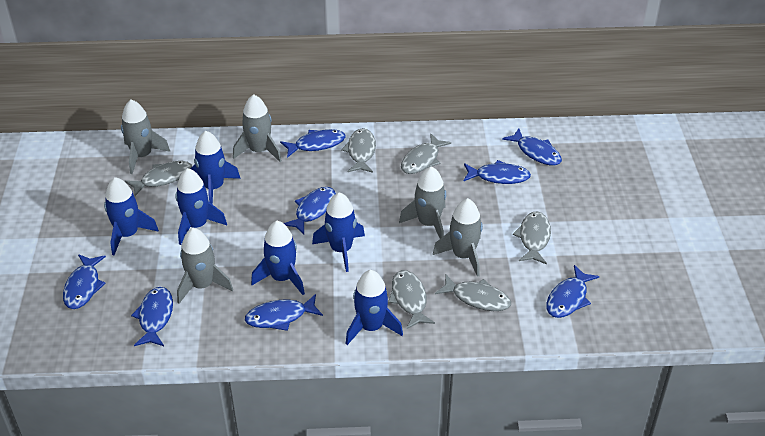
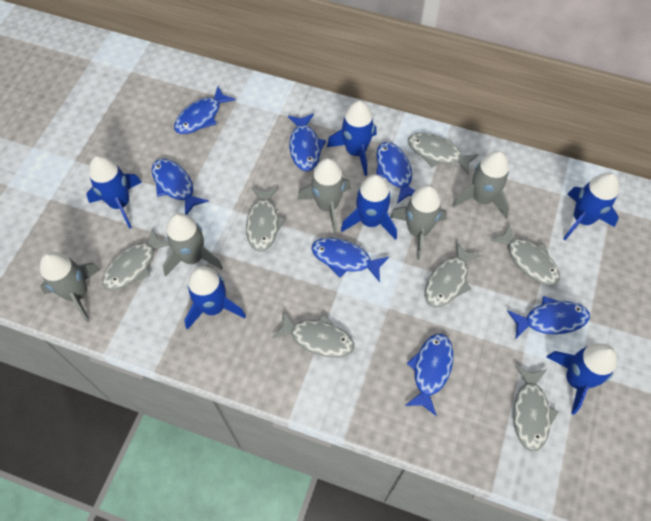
blue fish: [63,254,106,309] [131,287,173,346] [245,294,323,331] [280,129,346,158] [284,187,336,234] [463,160,531,184] [502,128,562,165] [546,265,599,318] = 8 -> [152,159,209,215] [174,86,236,134] [288,113,326,171] [312,238,389,282] [376,142,416,204] [405,334,453,416] [507,296,590,339] = 7
grey fish: [125,161,192,196] [341,128,376,173] [388,270,435,329] [401,134,451,174] [435,275,511,311] [513,211,551,264] = 6 -> [102,228,169,290] [246,187,286,252] [272,311,354,358] [408,133,479,175] [425,241,482,307] [490,223,560,285] [513,365,558,451] = 7

